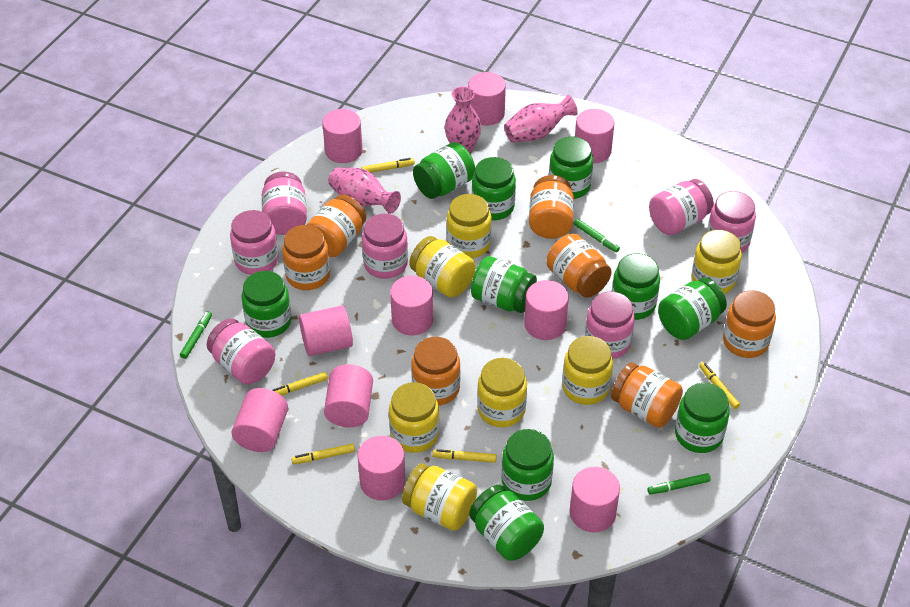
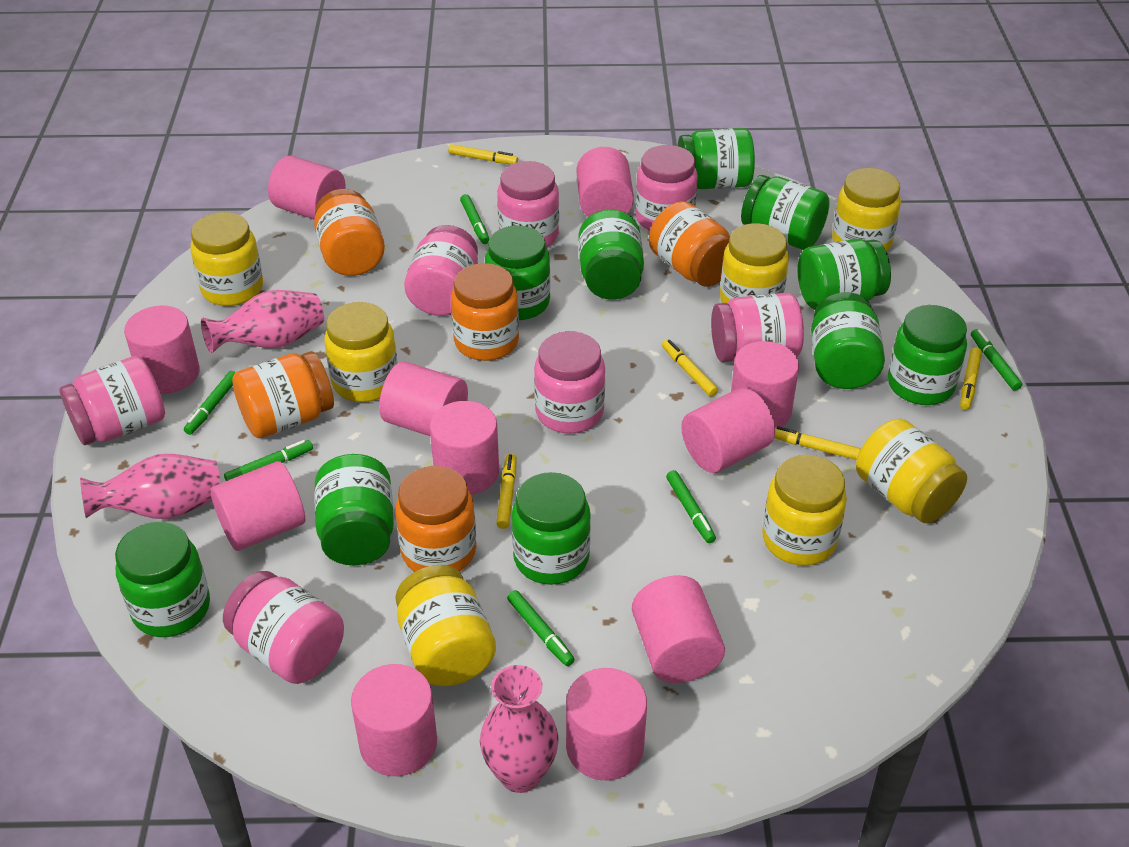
green marker: [180,311,212,359] [573,219,620,252] [647,473,711,494] = 3 -> [184,371,236,435] [224,440,313,481] [460,194,489,244] [507,590,575,666] [666,470,716,543] [971,329,1022,391] = 6
orange jar: [282,225,330,290] [307,194,366,257] [411,337,460,406] [529,175,574,239] [546,234,612,298] [611,362,683,428] [723,290,776,358] = 7 -> [232,351,334,438] [314,189,385,276] [395,466,476,572] [451,263,519,361] [649,201,730,287] = 5
pink cylinder: [232,388,288,452] [299,305,353,356] [322,109,363,163] [324,364,373,428] [358,436,405,501] [390,276,433,335] [468,72,506,125] [524,280,569,340] [570,467,620,532] [575,109,614,163] = 10 -> [124,306,200,394] [211,461,305,551] [268,155,346,220] [351,664,437,776] [379,362,468,436] [430,401,499,495] [566,668,647,780] [577,147,634,217] [632,575,725,683] [681,387,775,473] [731,341,799,427] = 11

